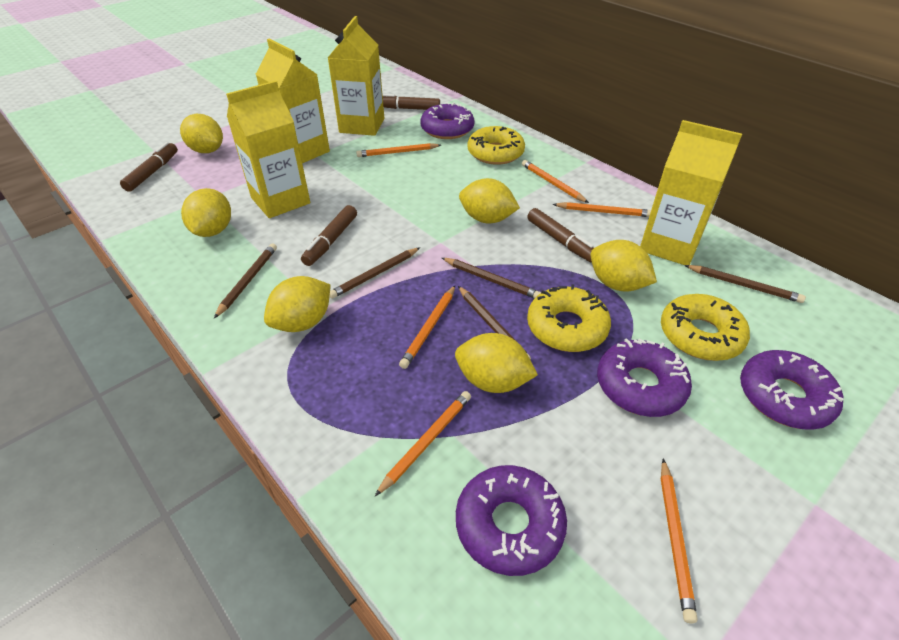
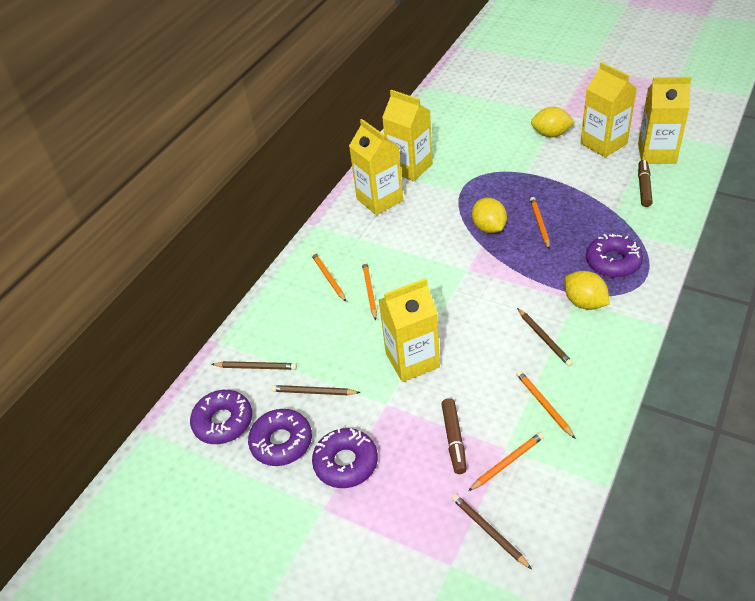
brown marker: [120,142,178,192] [301,205,357,266] [382,94,440,110] [527,208,594,263] = 4 -> [442,398,466,474] [638,160,653,207] = 2
brown pencil: [214,243,277,318] [329,247,420,299] [442,258,541,298] [458,286,531,360] [684,265,806,303] = 5 -> [211,361,297,370] [271,385,361,395] [452,494,532,569] [517,308,573,367] = 4
orange pencil: [356,143,441,157] [375,391,471,496] [399,286,455,369] [522,160,589,203] [553,202,651,217] [661,458,697,623] = 6 -> [311,252,346,302] [362,261,377,321] [468,432,544,491] [516,370,576,439] [530,197,550,250] = 5
yellow carton: [226,81,310,218] [256,39,330,163] [328,16,384,136] [640,120,742,265] = 4 -> [349,119,403,215] [379,278,440,382] [382,90,433,181] [580,62,637,157] [638,77,692,164] = 5
yellow donut: [467,126,525,165] [527,284,611,352] [661,294,750,361] = 3 -> none = 0
yellow lemon: [180,114,223,153] [181,188,231,237] [264,276,331,332] [455,333,538,393] [459,178,520,223] [591,240,657,291] = 6 -> [472,198,507,233] [531,107,575,137] [564,271,610,310] = 3

